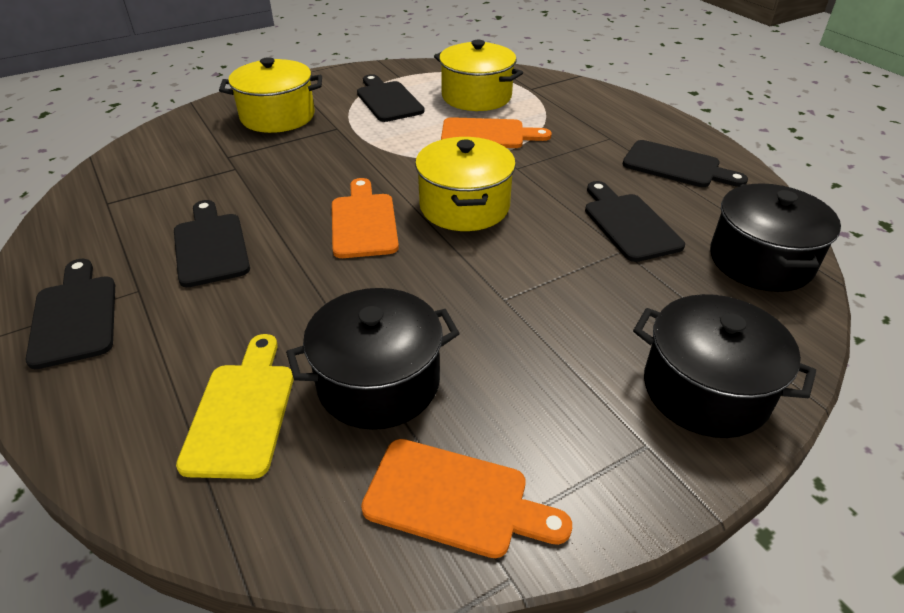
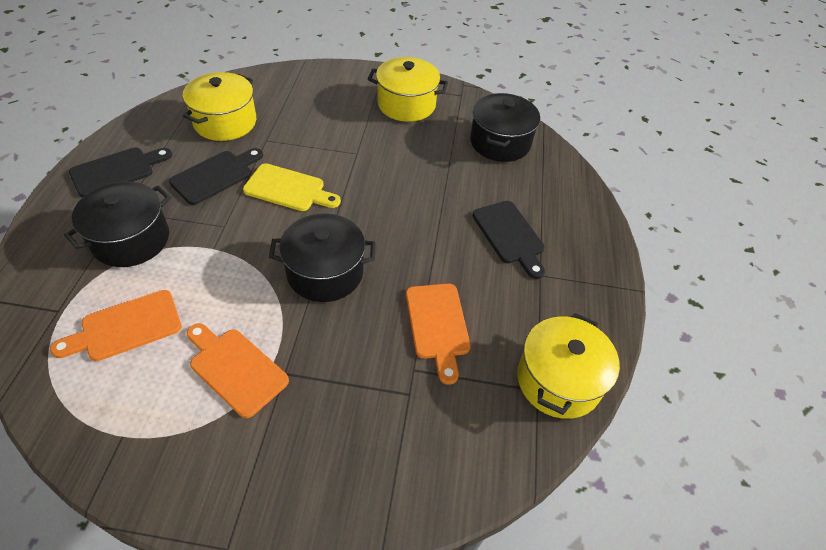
black cutting board: [25,259,115,369] [174,200,250,287] [357,74,425,122] [585,181,685,262] [623,140,748,187] = 5 -> [69,147,172,197] [169,148,263,205] [472,201,545,279] = 3

